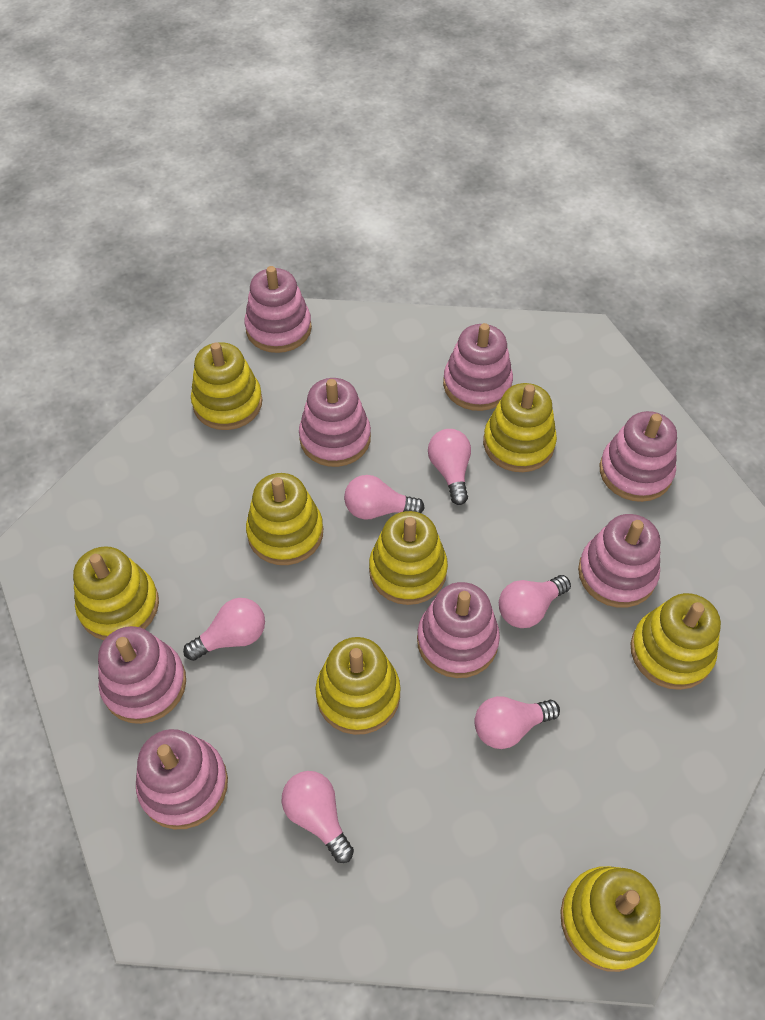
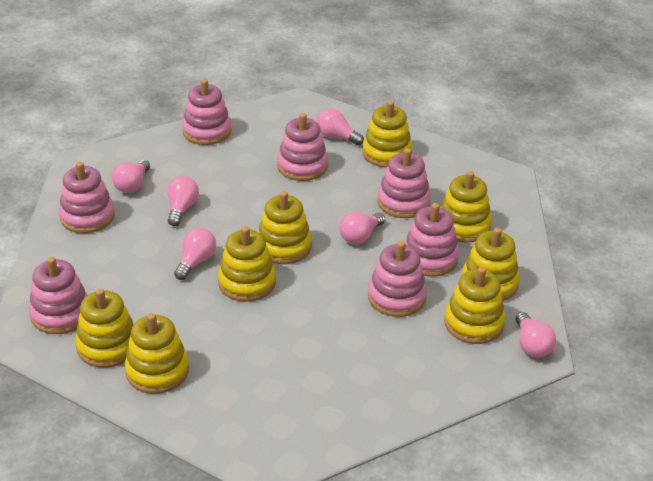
pink stacking toy: [98,626,186,724] [136,729,228,829] [245,266,312,353] [299,378,371,467] [417,582,500,678] [443,323,513,411] [578,514,660,608] [600,411,677,502] = 8 -> [29,257,88,334] [59,162,115,233] [182,79,232,145] [277,113,328,181] [368,241,427,317] [377,148,431,218] [405,203,459,277] = 7

